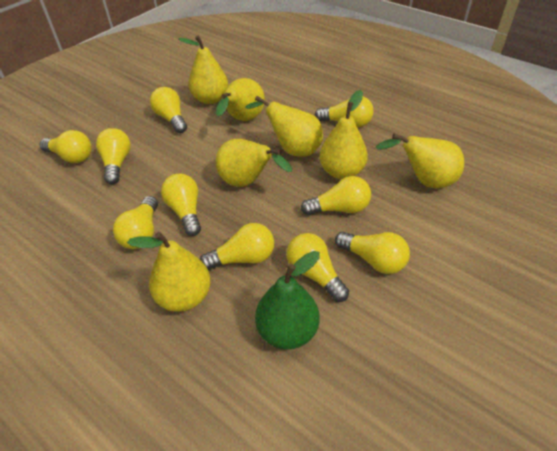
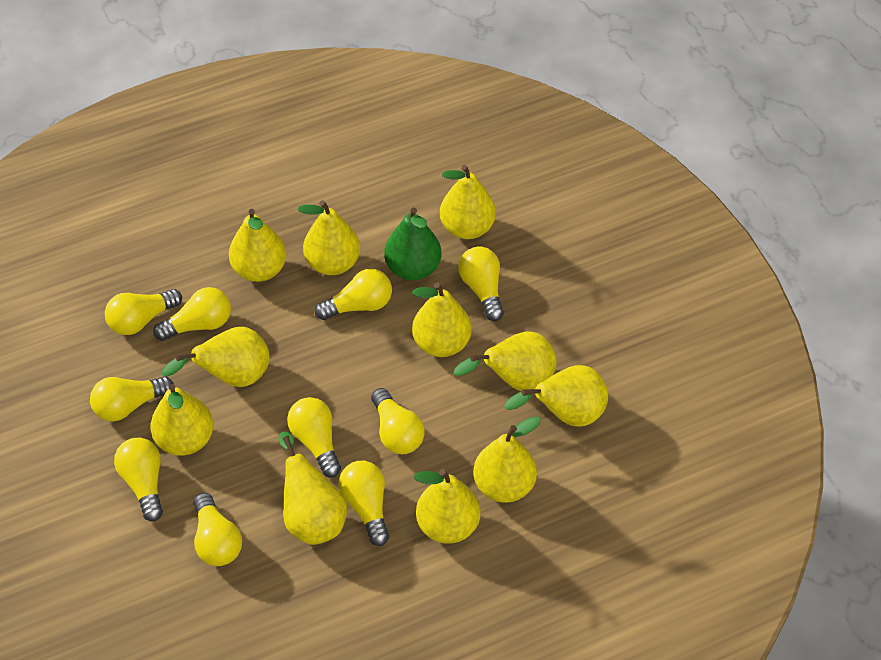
yellow pear: [127,232,211,312] [178,36,228,104] [216,78,265,121] [216,139,292,187] [245,96,323,157] [319,90,368,179] [375,133,464,188] = 7 -> [150,384,214,456] [162,327,269,387] [229,209,287,282] [278,432,347,545] [298,200,360,275] [412,283,472,357] [414,469,481,544] [440,165,496,239] [454,332,557,391] [473,417,541,503] [504,365,608,427] = 11

